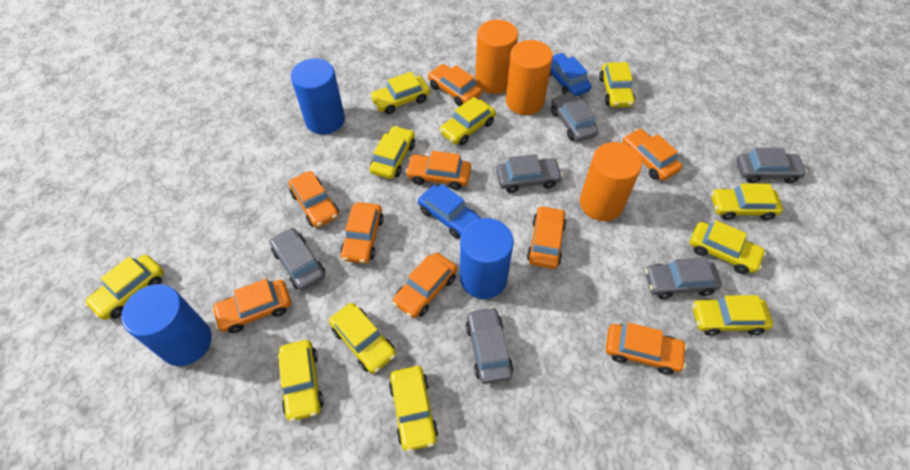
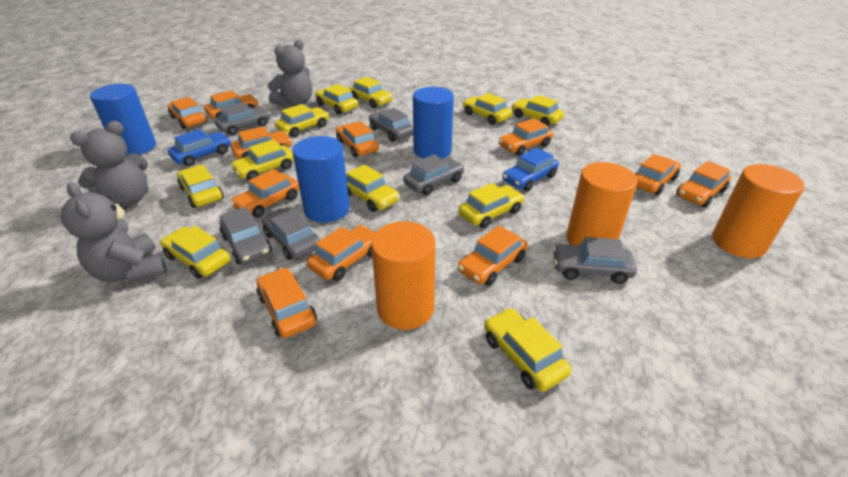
grey teddy bear: none = 0 -> [61,182,167,283] [70,121,148,206] [268,39,312,107] = 3
orange car: [212,279,291,333] [288,171,339,228] [340,202,384,264] [392,253,457,318] [405,151,471,190] [428,64,482,107] [527,205,567,269] [606,322,687,374] [622,129,682,180] = 9 -> [168,97,207,129] [204,90,258,119] [230,169,300,218] [231,126,292,159] [256,268,317,338] [307,225,375,281] [336,121,379,157] [458,225,528,286] [499,118,553,156] [635,154,681,195] [676,161,731,207] = 11

